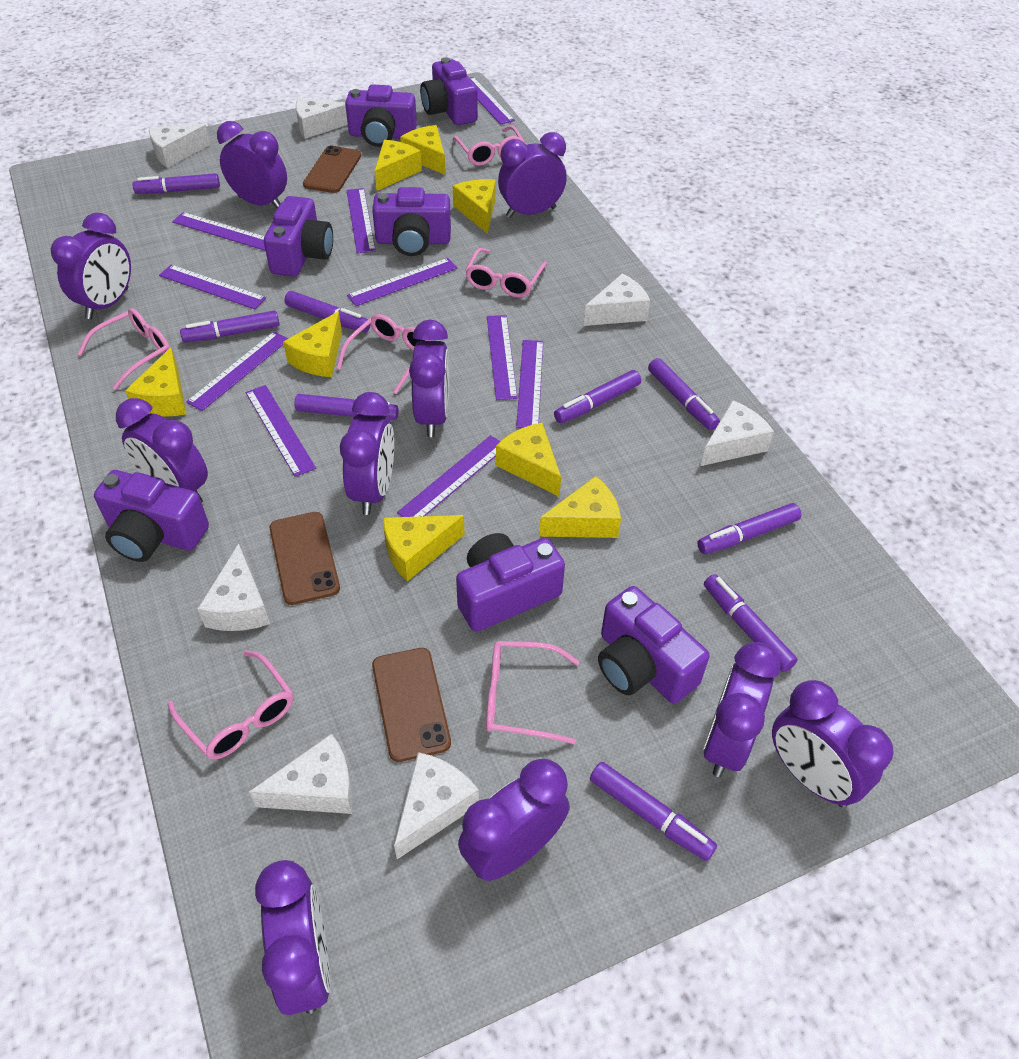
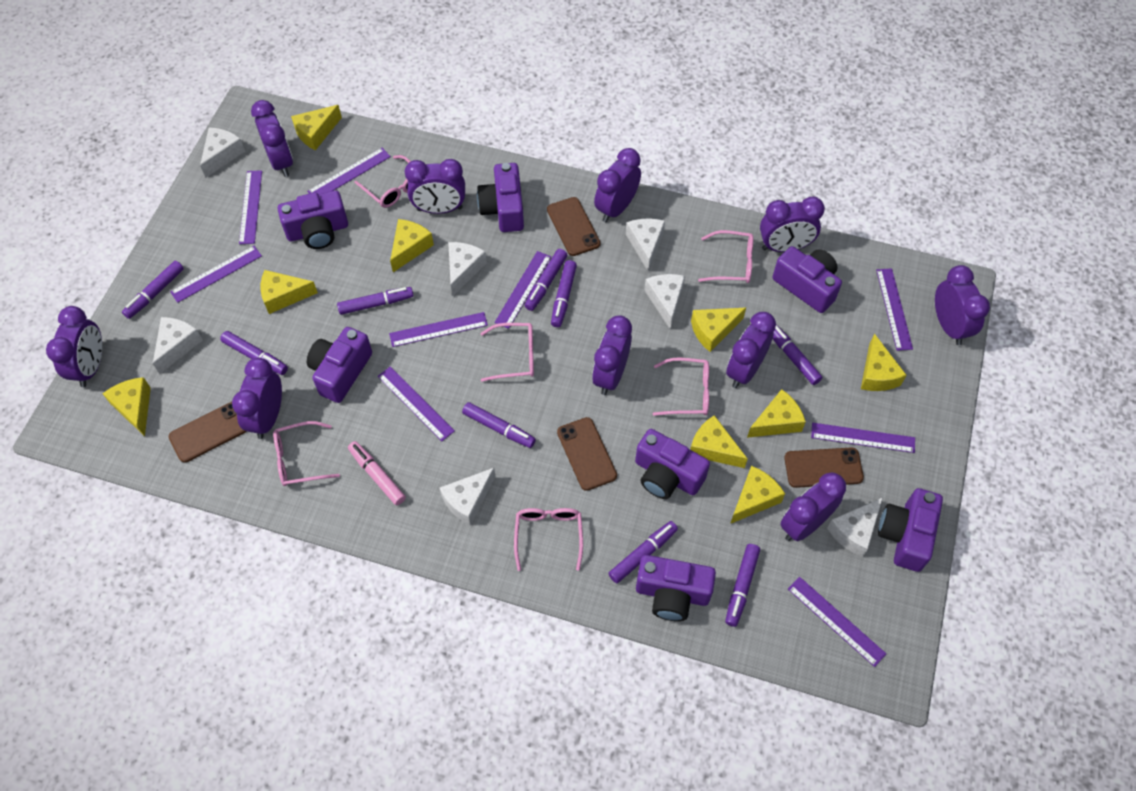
brown phone: [270,512,340,605] [303,146,361,193] [372,648,451,762] = 3 -> [169,402,247,463] [547,197,601,256] [557,417,617,491] [784,447,864,488] = 4
pink marker: none = 0 -> [348,441,406,505] = 1
purple ruler: [159,265,266,309] [172,212,265,251] [186,332,288,411] [245,385,316,477] [346,188,376,254] [347,258,458,306] [397,435,500,517] [470,77,515,125] [487,315,518,400] [516,340,543,428] = 10 -> [170,246,262,303] [239,170,262,244] [307,148,391,194] [378,366,455,441] [389,312,488,347] [495,251,551,329] [788,577,886,667] [811,423,915,453] [876,268,913,351] = 9
yellow cheese: [125,347,186,417] [283,311,342,377] [375,140,422,191] [383,515,465,581] [400,125,446,175] [453,179,496,234] [496,423,561,497] [539,476,621,538] = 8 -> [102,377,151,436] [261,270,318,314] [291,105,342,150] [390,219,434,272] [690,415,748,468] [691,308,746,352] [730,466,785,524] [747,389,806,438] [861,334,907,391] = 9

